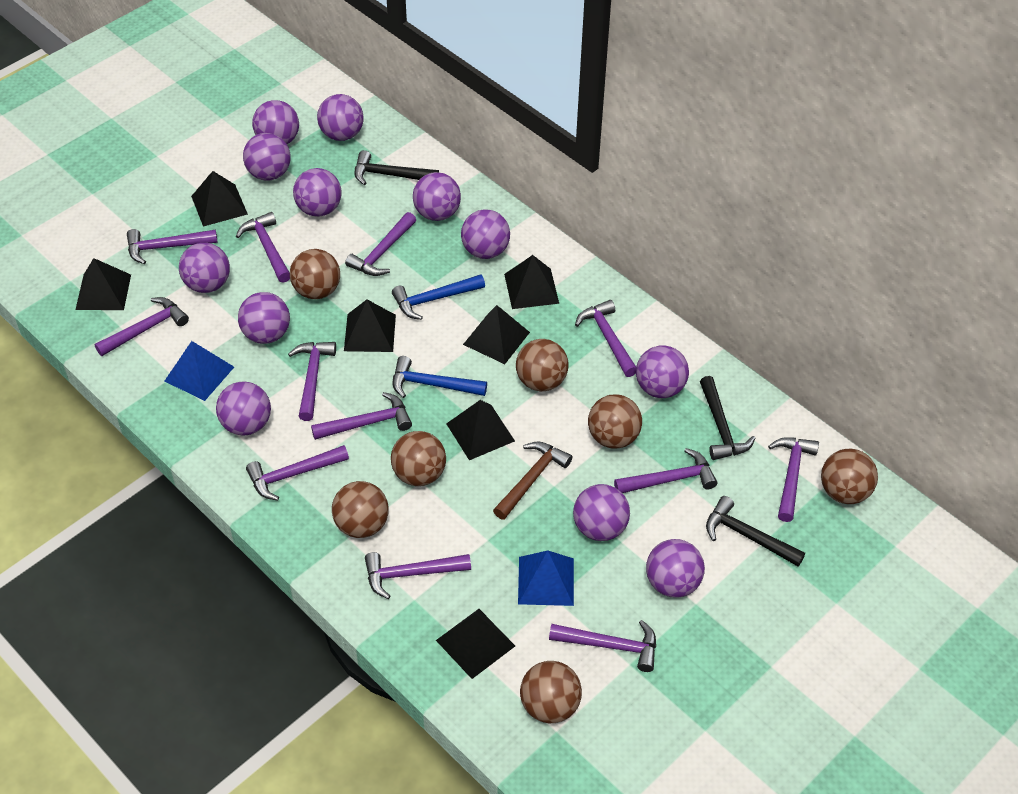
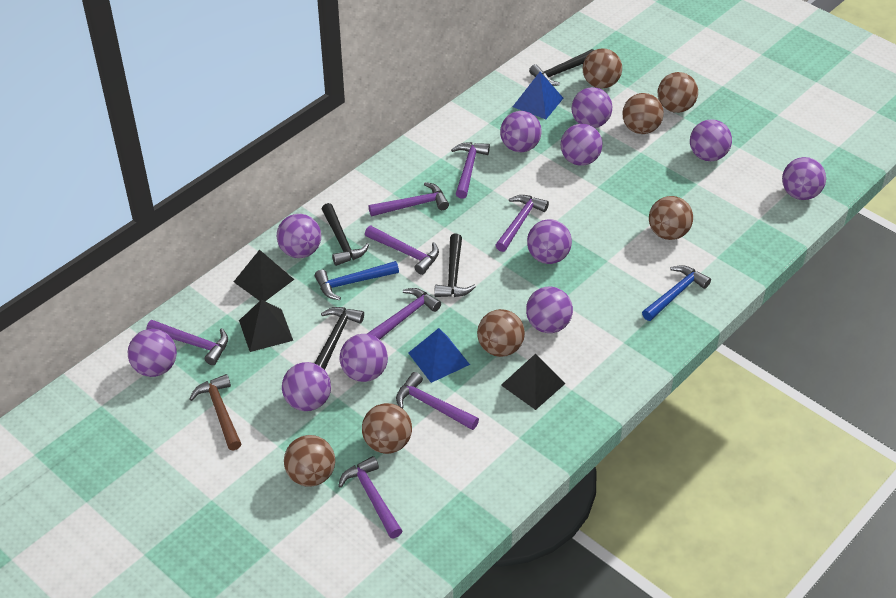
black hammer: [354,150,439,185] [700,376,756,460] [706,496,805,566] = 3 -> [315,307,364,370] [322,203,369,266] [434,234,476,297] [529,49,594,86] = 4
black pyramid: [75,258,131,310] [191,171,248,227] [344,300,396,352] [436,609,515,679] [446,400,515,460] [463,305,530,364] [504,255,559,309] = 7 -> [234,250,294,301] [239,299,293,352] [501,354,566,410] = 3
purple ball: [179,243,230,293] [216,381,271,436] [238,292,290,344] [243,133,291,181] [252,100,299,144] [293,168,342,217] [317,94,364,141] [413,172,461,221] [461,209,510,259] [573,484,630,541] [636,345,689,398] [646,539,705,598] = 12 -> [128,329,177,377] [277,214,321,258] [282,362,331,411] [340,334,388,382] [500,111,542,152] [526,287,573,333] [527,219,572,264] [561,124,602,166] [572,87,612,128] [690,119,732,161] [782,157,826,200] = 11
purple hammer: [95,297,189,356] [127,229,217,264] [236,212,290,283] [246,445,349,501] [288,342,336,421] [311,392,412,440] [345,212,416,276] [365,552,471,599] [549,620,656,672] [575,300,636,377] [614,448,717,493] [768,437,819,522] = 12 -> [147,320,228,365] [338,456,402,538] [365,226,439,275] [367,288,441,340] [369,182,449,216] [396,372,479,430] [451,142,490,199] [495,195,549,252] = 8

